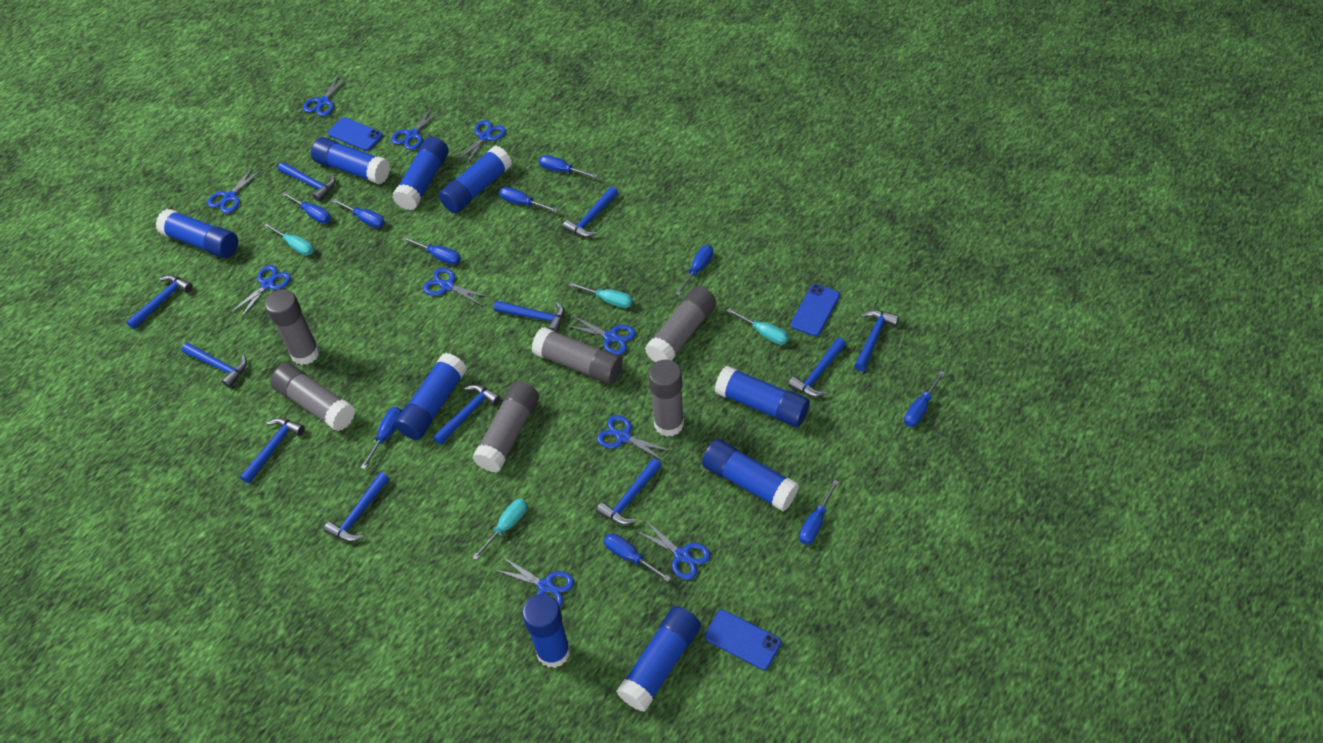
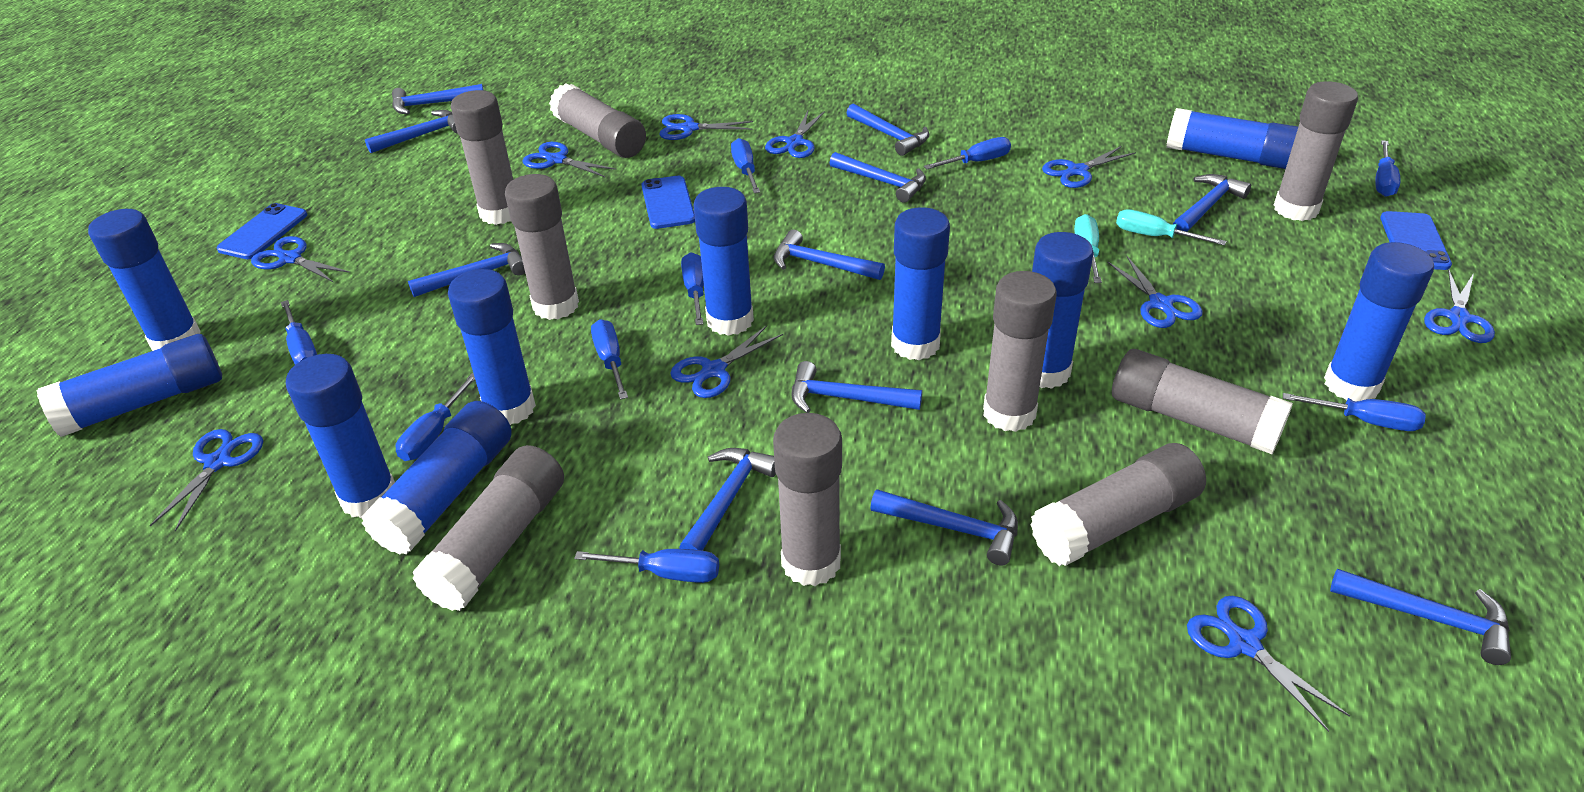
blue glue stick: [156,209,238,258] [311,137,390,184] [392,137,449,210] [394,353,467,440] [439,146,512,213] [522,594,571,668] [616,606,701,712] [702,439,799,512] [714,366,810,427] = 9 -> [36,334,222,437] [88,209,201,351] [286,354,395,518] [361,401,512,555] [448,269,536,425] [693,187,754,336] [891,207,950,360] [1032,232,1094,389] [1166,108,1298,169] [1324,242,1434,401] = 10
blue screwdriver: [282,192,331,224] [331,199,385,228] [361,407,402,469] [403,237,461,265] [499,187,558,212] [539,155,598,178] [604,533,671,582] [676,245,713,296] [799,480,839,545] [904,371,945,427] = 10 -> [281,300,317,365] [396,373,475,461] [574,549,719,583] [591,319,628,400] [681,252,704,325] [731,138,760,193] [924,137,1011,169] [1283,393,1426,431] [1375,140,1401,197] = 9
grey glue stick: [265,289,320,365] [271,363,355,431] [472,381,539,472] [531,327,623,384] [645,286,716,362] [648,360,684,437] = 6 -> [412,445,564,611] [451,90,513,225] [505,174,579,320] [549,83,646,158] [773,413,842,586] [983,271,1057,432] [1030,443,1206,566] [1112,349,1293,454] [1274,81,1358,221] = 9
turquoise screwdriver: [264,223,314,256] [472,498,528,560] [568,282,633,308] [726,308,789,345] = 4 -> [1074,214,1102,283] [1116,209,1227,246] = 2

